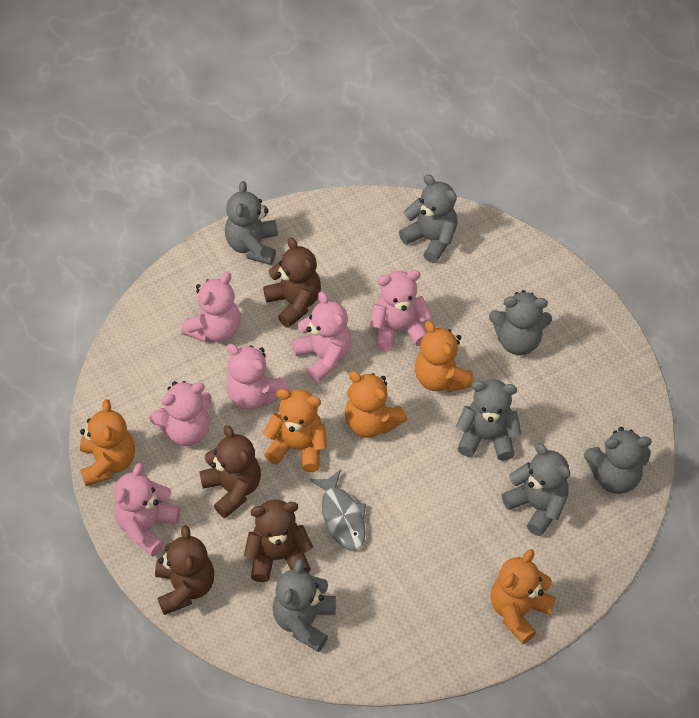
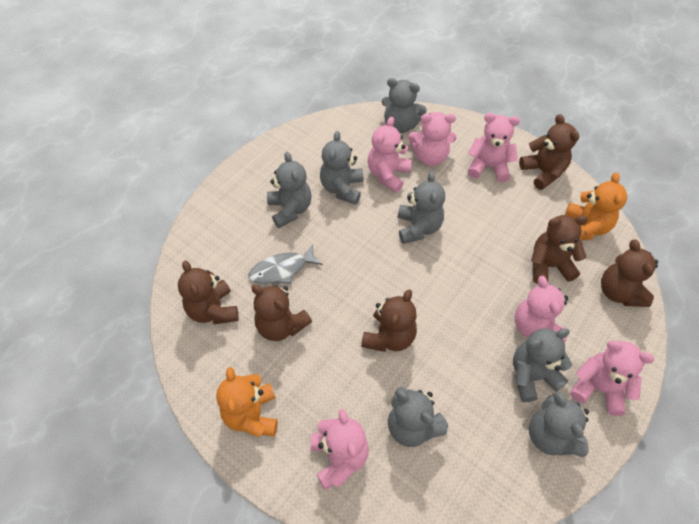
brown teddy bear: [155,525,214,615] [199,425,261,518] [244,500,313,582] [263,237,321,328] = 4 -> [178,260,239,324] [251,285,312,341] [361,289,417,352] [519,114,579,190] [531,215,588,284] [601,240,658,307] = 6
orange teddy bear: [80,399,135,486] [263,389,327,472] [345,371,407,438] [415,321,475,393] [491,549,556,644] = 5 -> [216,367,278,437] [565,172,627,240] = 2

